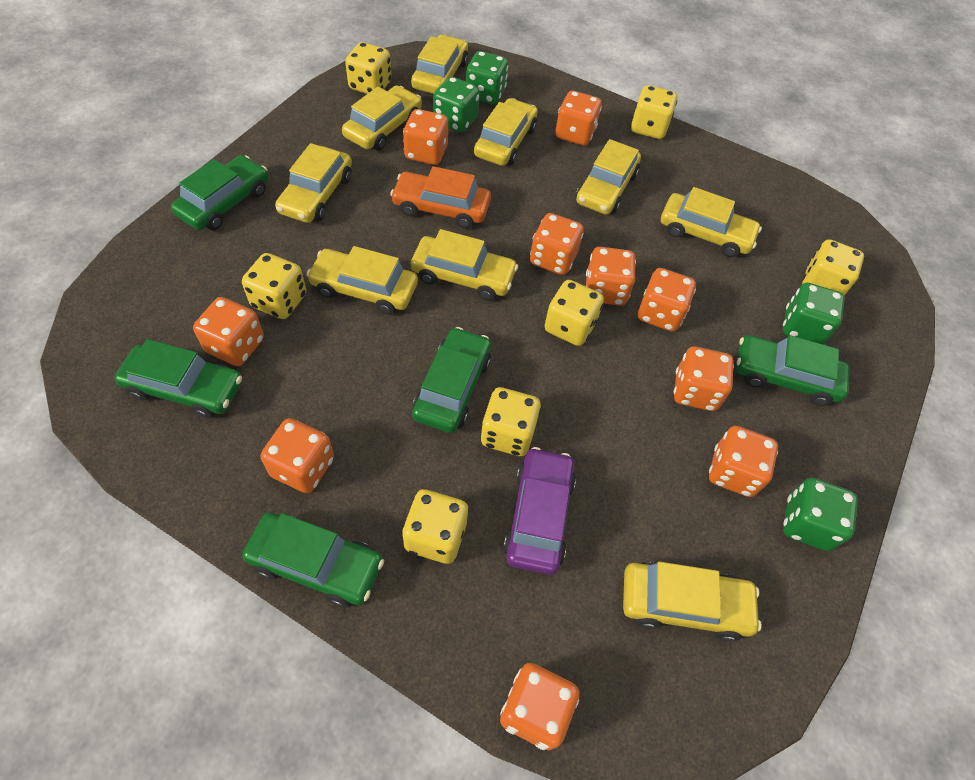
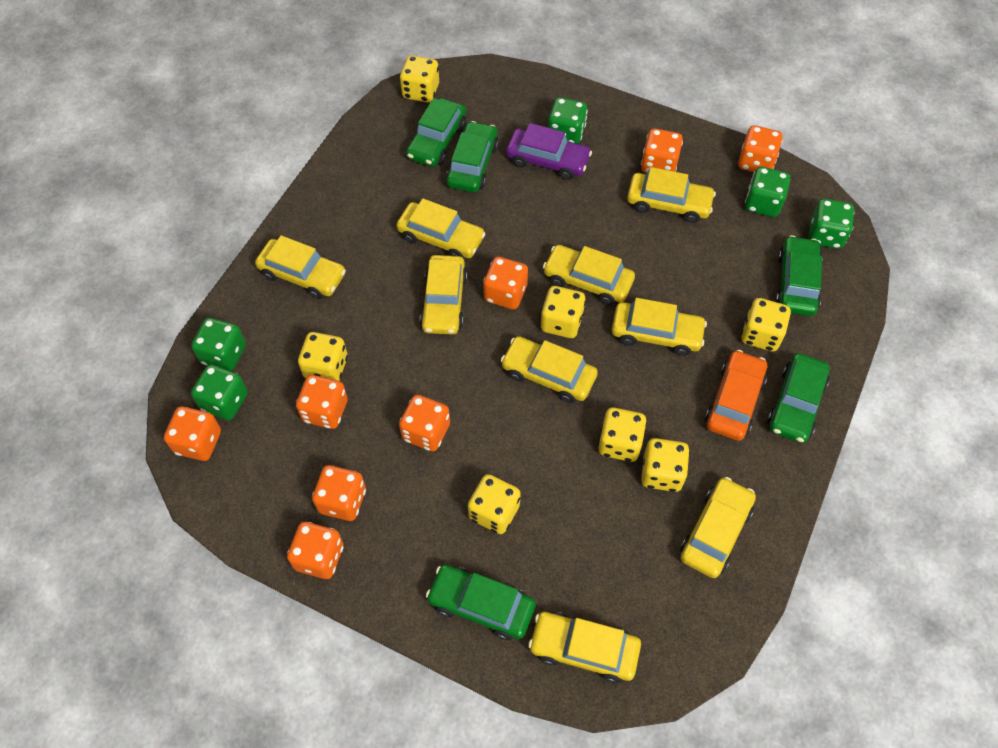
green dice: [433,77,480,133] [466,51,508,104] [783,283,845,344] [783,478,858,551] = 4 -> [191,318,246,371] [191,364,248,420] [548,97,588,144] [745,167,790,217] [809,199,855,249] = 5
orange dice: [193,297,264,366] [261,418,334,493] [403,109,448,165] [500,663,579,751] [530,213,584,275] [555,91,602,146] [586,247,636,306] [638,268,696,332] [674,346,734,411] [709,426,778,497] = 10 -> [164,406,221,461] [287,522,343,579] [296,375,348,429] [312,465,366,521] [399,395,450,452] [483,257,528,309] [641,128,683,173] [738,125,783,172] = 8

